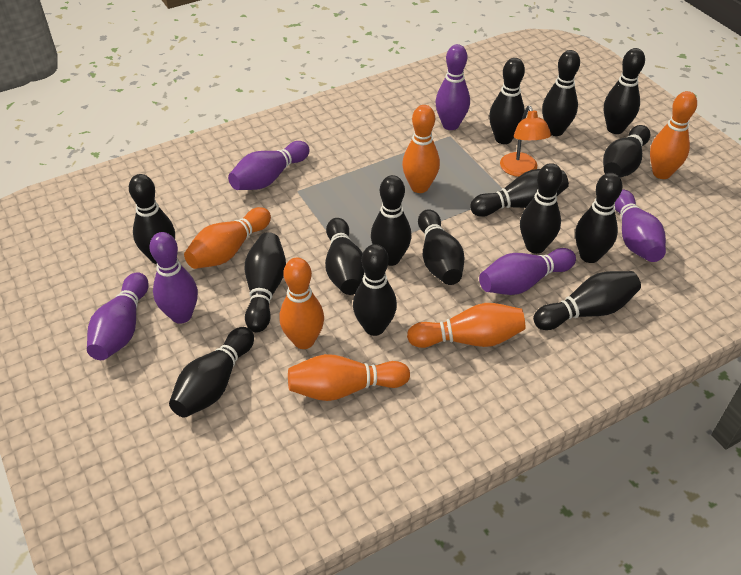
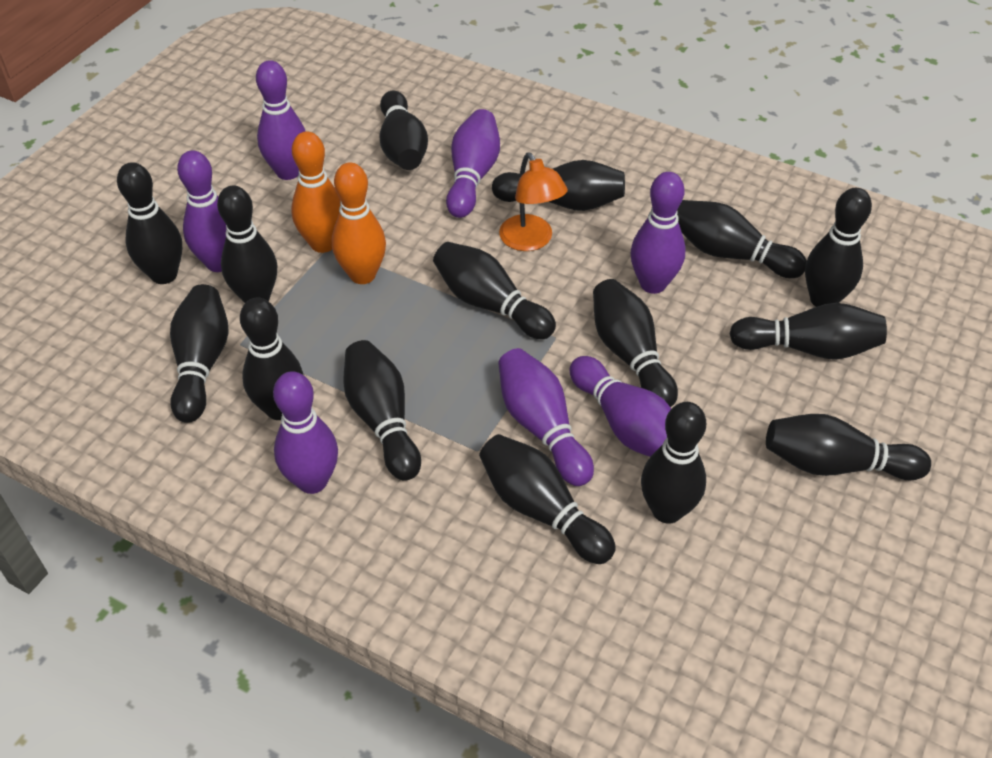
orange bowling pin: [184,207,271,269] [280,258,324,349] [288,354,410,401] [402,105,440,193] [407,303,526,348] [650,91,697,179] = 6 -> [291,131,341,253] [332,163,386,284] = 2
purple bowling pin: [87,272,149,360] [149,232,198,324] [228,141,310,190] [435,44,470,130] [479,248,576,295] [615,189,666,262] = 6 -> [177,151,227,272] [256,60,305,180] [273,371,338,494] [446,109,500,218] [498,348,594,486] [570,356,671,457] [631,172,685,294] = 7

